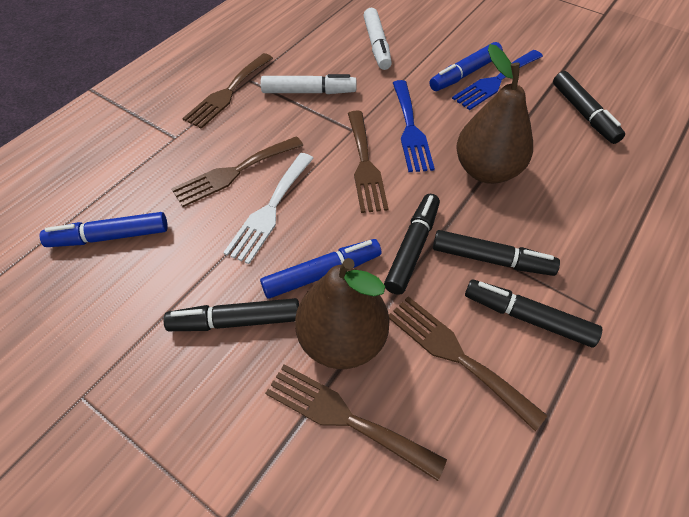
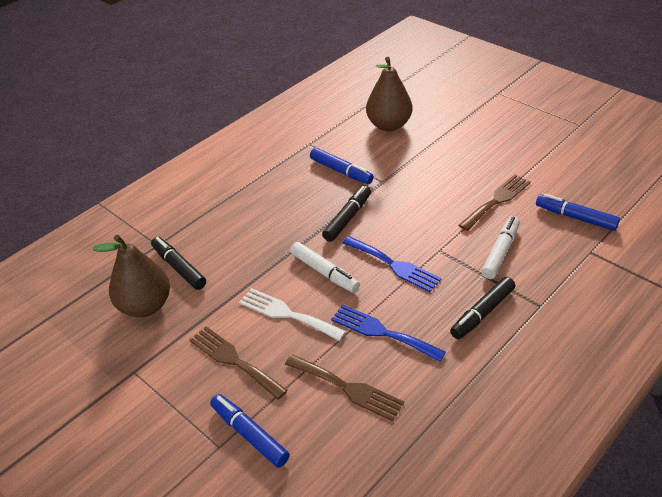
black marker: [164,298,299,331] [384,194,440,295] [433,230,560,276] [465,279,602,347] [553,71,625,144] = 5 -> [151,237,206,290] [322,186,371,242] [450,277,515,339] = 3
brown fork: [171,136,303,207] [182,53,273,129] [265,364,447,481] [348,111,389,213] [389,296,547,431] = 5 -> [190,326,288,400] [285,354,404,421] [459,174,531,231] = 3

